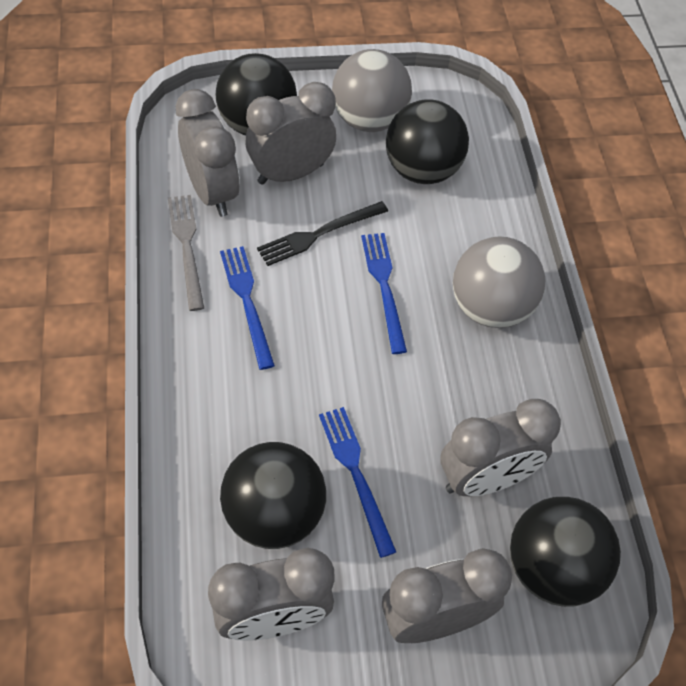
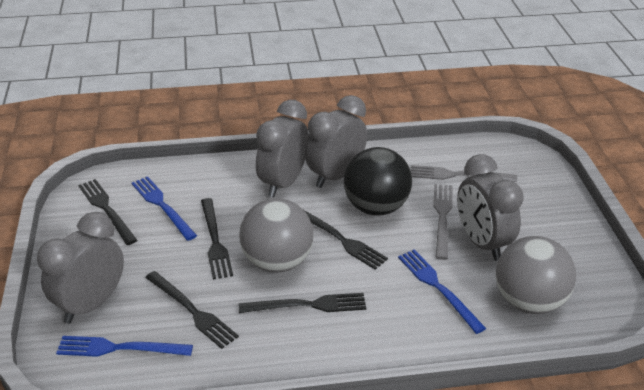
black ball: [215,53,297,136] [220,442,326,549] [386,99,469,184] [510,497,621,607] = 4 -> [344,147,412,216] = 1
black fork: [257,201,388,266] = 1 -> [78,179,137,245] [145,271,239,349] [201,198,233,279] [239,293,366,313] [304,210,388,270] = 5
grey clock: [176,89,240,217] [208,548,335,641] [246,82,336,185] [382,548,512,643] [440,399,561,496] = 5 -> [37,212,124,324] [256,100,309,198] [305,95,367,188] [457,154,524,261] = 4
grey fork: [168,195,204,311] = 1 -> [411,165,517,182] [433,184,453,260] = 2

